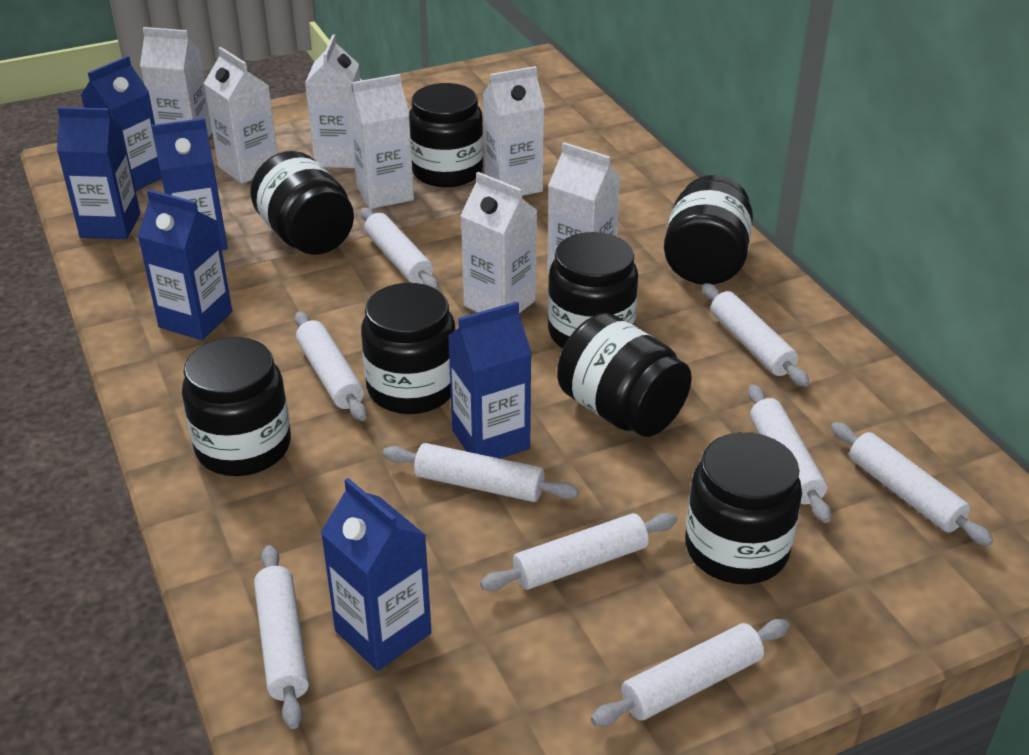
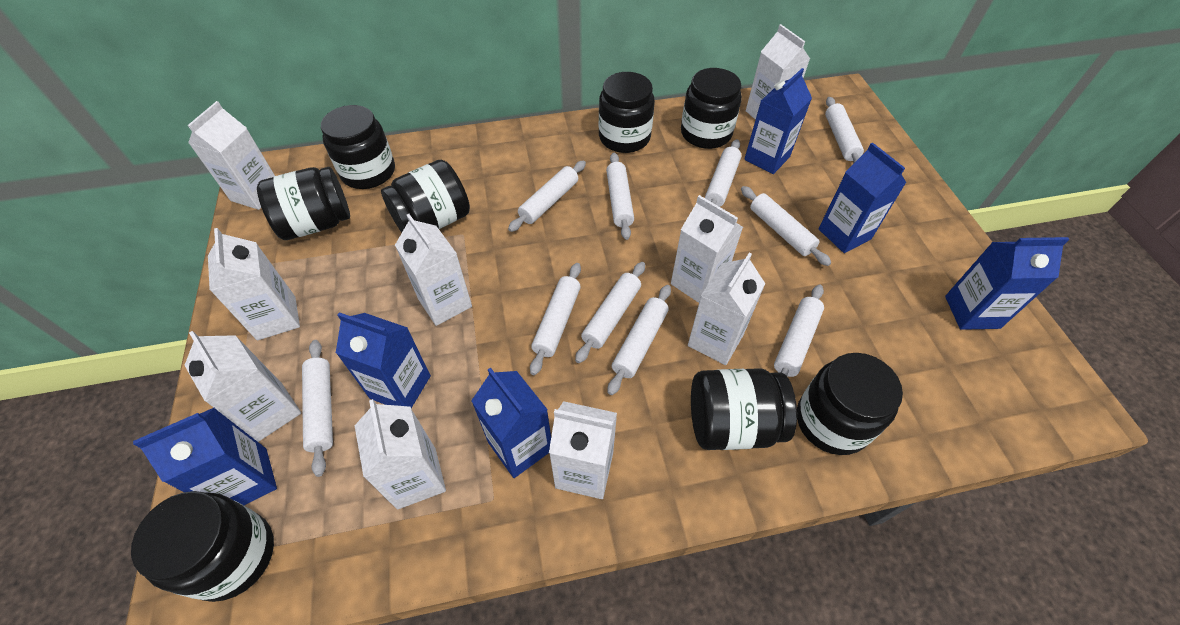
white carton: [140,27,212,138] [204,47,278,184] [305,35,360,168] [349,74,414,209] [460,172,538,313] [483,66,545,196] [547,142,621,275] = 7 -> [184,331,301,442] [188,101,275,210] [208,228,300,340] [355,399,446,509] [395,214,472,326] [549,401,617,499] [671,195,743,303] [688,252,765,365] [746,24,810,120] = 9
white rolling pin: [254,545,309,729] [295,312,367,421] [360,208,439,290] [383,443,579,502] [480,513,677,591] [591,619,790,726] [702,283,810,387] [748,384,831,523] [831,422,993,546] = 9 -> [302,340,333,477] [508,160,586,232] [530,263,581,375] [575,262,645,363] [606,153,634,240] [608,285,671,395] [705,139,741,207] [741,186,831,266] [774,285,824,377] [825,97,864,164] = 10

